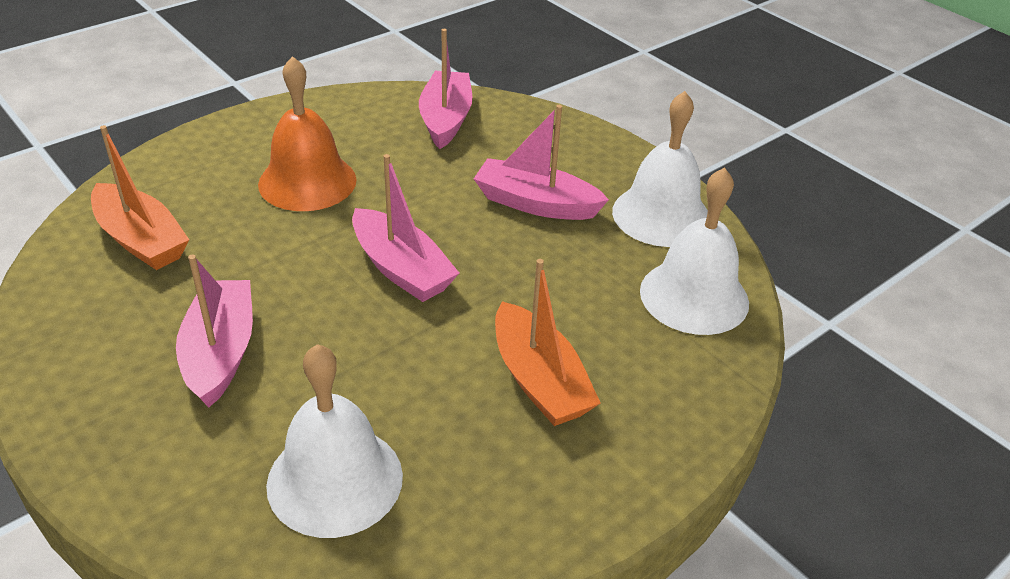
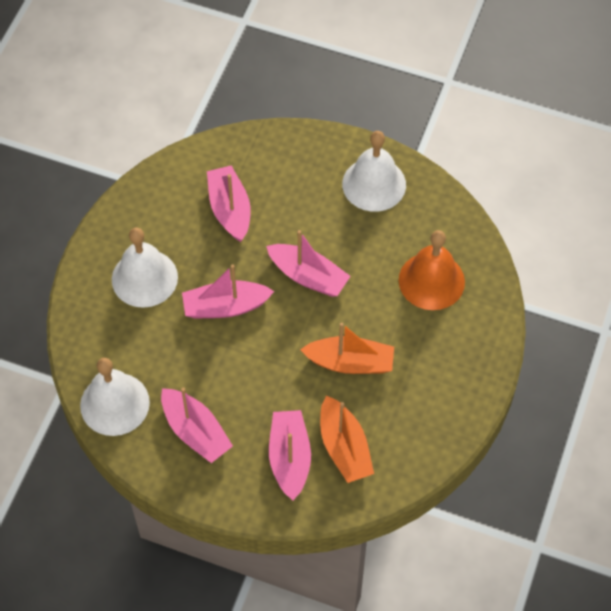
pink boat: [176,254,253,408] [352,154,459,302] [419,29,472,149] [474,105,609,220] = 4 -> [161,387,233,463] [182,265,274,319] [207,166,251,242] [266,230,351,297] [269,410,311,500] = 5

